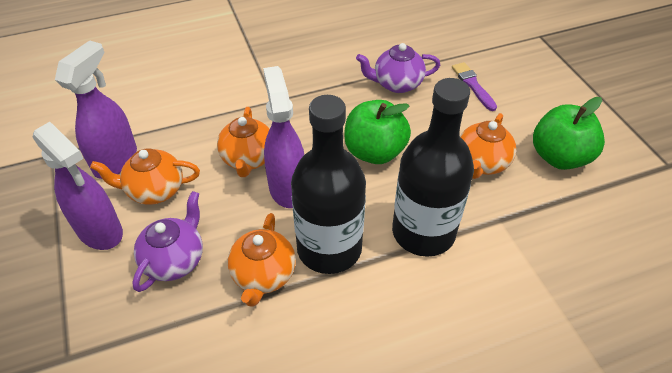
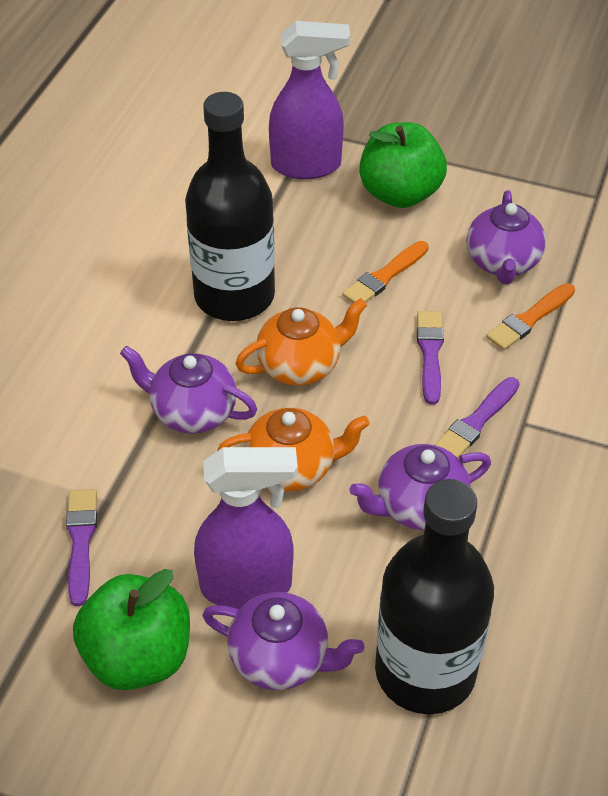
orange brush: none = 0 -> [342,241,429,303] [486,283,575,350] = 2
orange teapot: [90,148,200,205] [217,107,270,177] [227,213,296,307] [460,113,516,179] = 4 -> [217,408,370,491] [235,298,367,386] = 2
purple brush: [452,62,497,111] = 1 -> [66,489,97,606] [417,311,444,405] [435,377,520,458] = 3
purple spray bottle: [33,122,123,250] [55,40,137,179] [263,66,304,208] = 3 -> [194,447,298,609] [269,21,350,179] = 2
purple teapot: [132,191,203,292] [356,43,440,93] = 2 -> [120,346,257,434] [203,592,365,690] [349,444,491,530] [466,190,546,284] = 4

